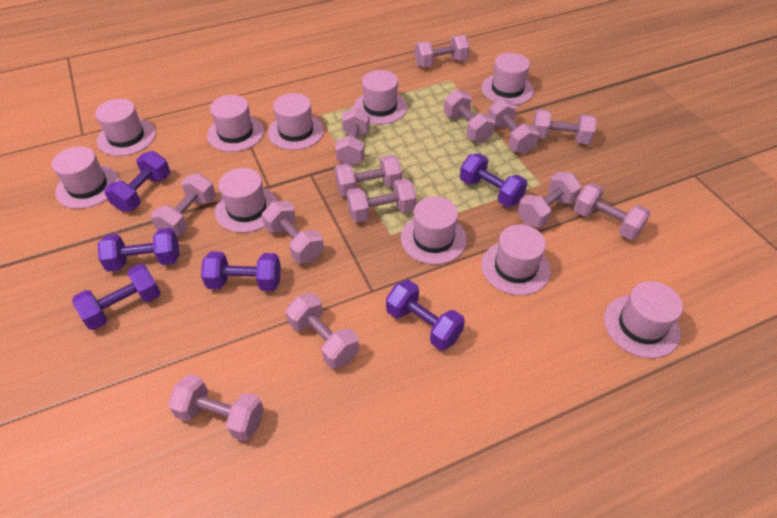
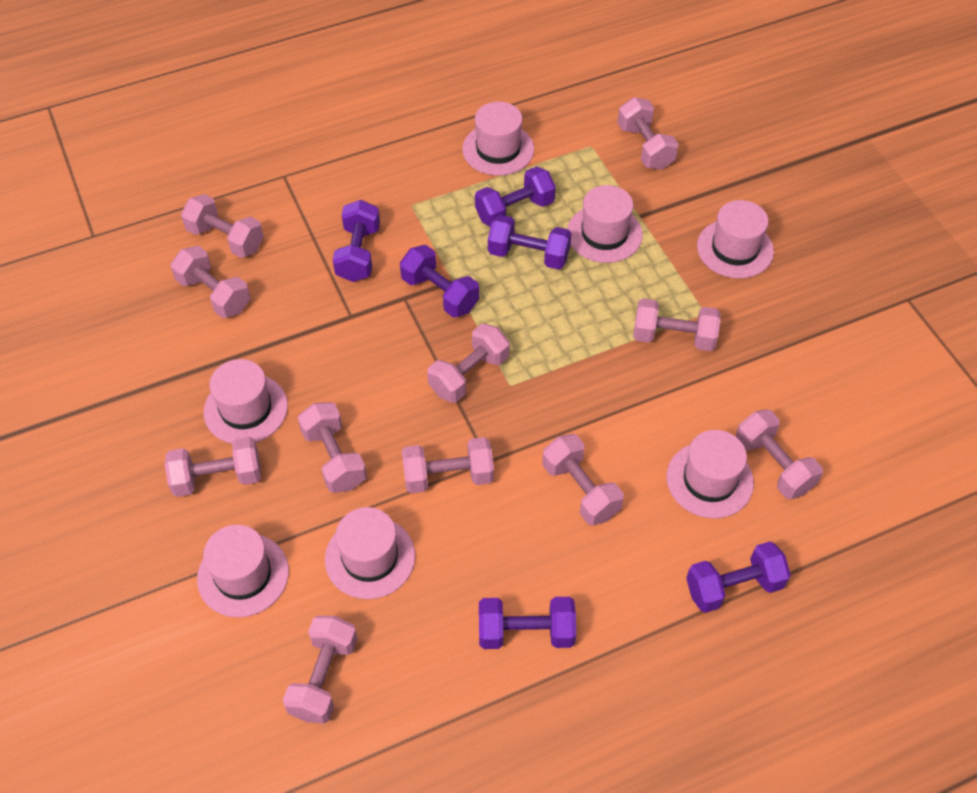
pink dumbbell: [151,173,216,236] [168,374,264,441] [262,201,324,264] [286,293,359,369] [335,107,370,166] [335,155,402,197] [347,178,417,222] [415,35,470,67] [444,90,495,143] [488,98,539,154] [518,172,582,228] [533,109,596,144] [574,183,651,240] = 13 -> [165,437,261,497] [171,246,250,318] [181,194,264,258] [283,616,358,724] [298,402,367,493] [402,437,494,493] [427,324,510,403] [542,434,624,525] [617,97,679,170] [633,298,721,351] [736,409,823,499] = 11
pink hat: [52,146,120,209] [95,99,156,156] [207,95,264,152] [215,168,278,233] [268,93,324,150] [353,70,407,125] [401,197,467,265] [481,53,534,105] [481,225,551,296] [604,281,683,358] = 10 -> [197,525,289,617] [204,359,288,444] [325,507,415,599] [462,102,534,176] [567,185,643,263] [667,430,754,519] [697,200,774,279] = 7

